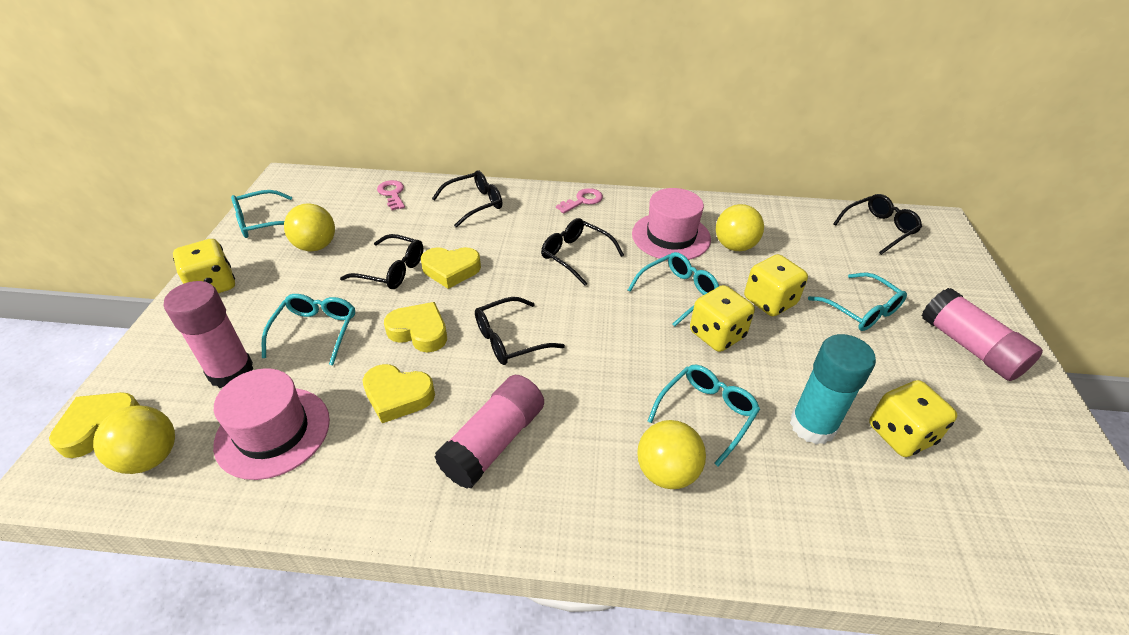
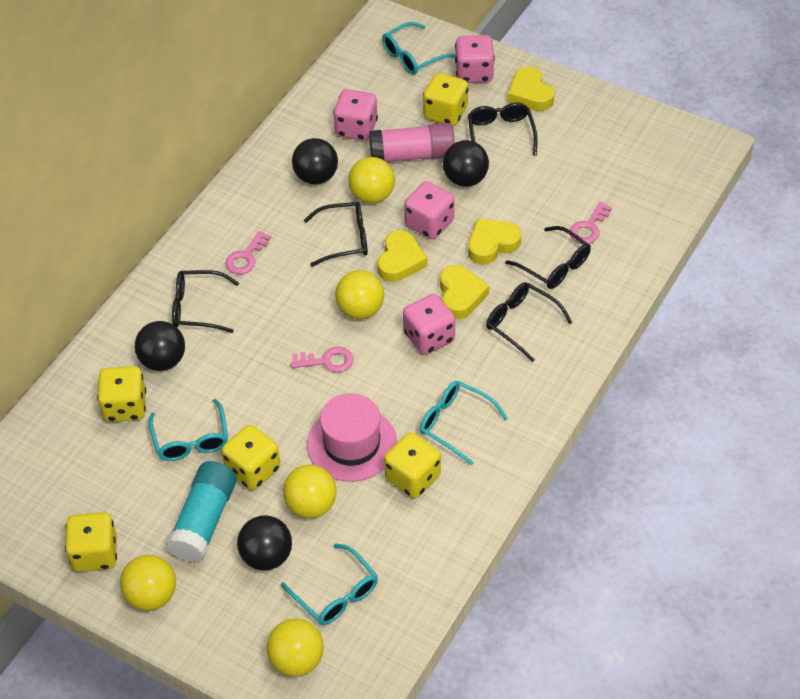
black ball: none = 0 -> [135,321,185,371] [237,515,292,571] [292,138,338,185] [443,140,489,187] = 4
pink dice: none = 0 -> [333,89,378,141] [403,294,455,355] [404,181,454,239] [455,35,495,83] = 4
pink glue stick: [164,281,254,388] [434,375,544,489] [922,288,1043,381] = 3 -> [369,123,455,162] = 1
pink hat: [213,368,330,480] [632,188,711,260] = 2 -> [307,393,397,482] = 1
pink key: [377,180,405,210] [556,188,603,213] = 2 -> [225,231,271,274] [291,347,354,373] [570,202,612,244] = 3
turquoise glasses: [231,190,292,238] [262,294,355,365] [628,252,719,326] [648,365,760,466] [808,273,907,331] = 5 -> [148,399,228,461] [281,543,378,625] [382,22,456,75] [420,381,508,465] = 4
yellow ball: [93,405,175,474] [284,203,335,251] [637,420,706,489] [716,204,764,251] = 4 -> [120,555,176,611] [267,619,324,677] [283,464,336,518] [335,270,384,319] [348,157,395,204] = 5
yellow dice: [173,239,235,293] [690,285,755,352] [744,254,808,316] [869,380,957,457] = 4 -> [65,512,117,572] [97,366,146,422] [222,425,280,490] [384,432,441,498] [423,73,468,126] = 5

